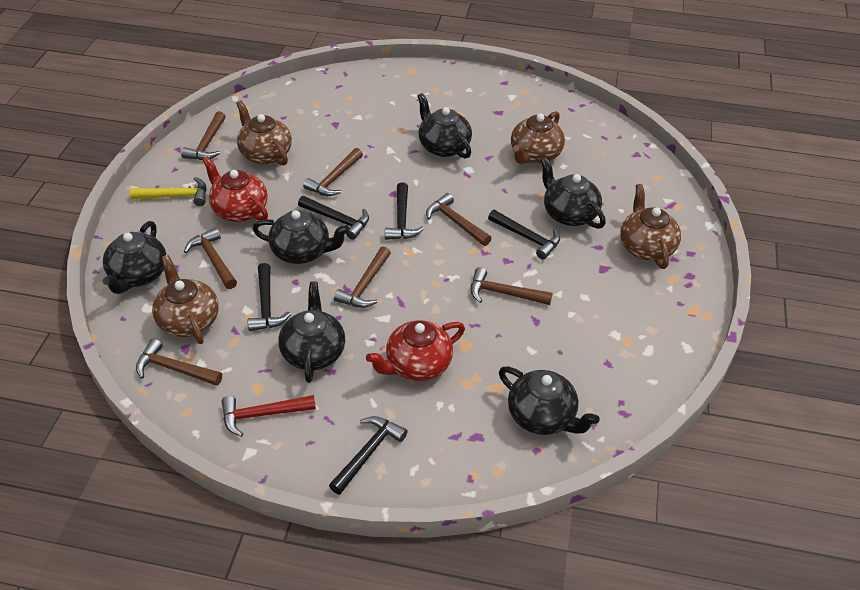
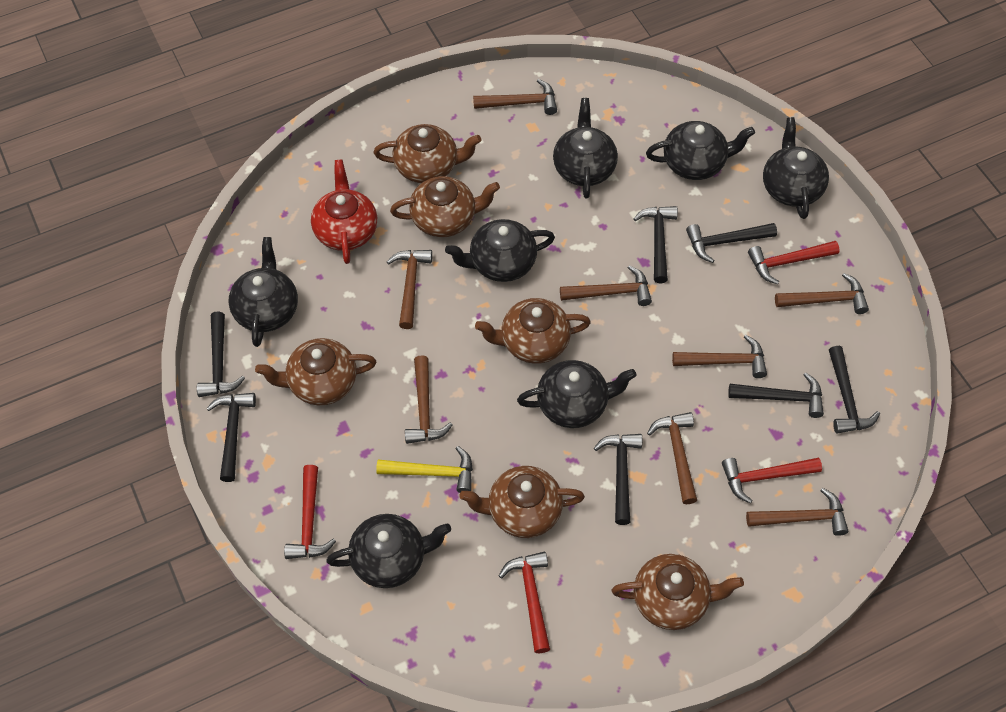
black hammer: [247,263,291,331] [298,196,369,240] [329,416,408,495] [385,182,424,240] [488,210,560,260] = 5 -> [197,312,245,397] [206,393,256,482] [594,434,642,525] [633,206,678,283] [686,223,777,263] [728,372,824,418] [829,346,880,433] = 7
black teapot: [102,221,166,294] [253,210,349,264] [278,281,345,383] [417,93,472,159] [499,366,600,435] [540,157,606,229] = 6 -> [229,237,298,347] [326,514,451,588] [445,219,555,282] [517,360,636,428] [553,98,618,198] [646,121,755,180] [763,117,829,219] = 7
brown hammer: [136,339,222,386] [181,111,226,160] [184,228,237,289] [303,148,363,196] [334,246,391,308] [426,193,492,246] [470,267,553,305] = 7 -> [387,250,432,329] [405,355,453,444] [473,79,557,115] [560,265,652,306] [647,412,697,504] [672,335,767,378] [746,488,848,536] [775,273,869,314] = 8
brown teapot: [152,255,219,344] [236,100,292,166] [511,111,565,164] [620,184,681,269] = 4 -> [255,338,376,405] [374,124,481,183] [390,176,500,237] [459,466,585,538] [475,298,591,364] [612,554,744,630] = 6
red hammer: [222,395,316,437] = 1 -> [284,465,336,559] [499,551,550,653] [722,457,822,504] [748,241,840,284] = 4
red teapot: [202,156,268,222] [366,320,465,381] = 2 -> [311,159,377,264] = 1

